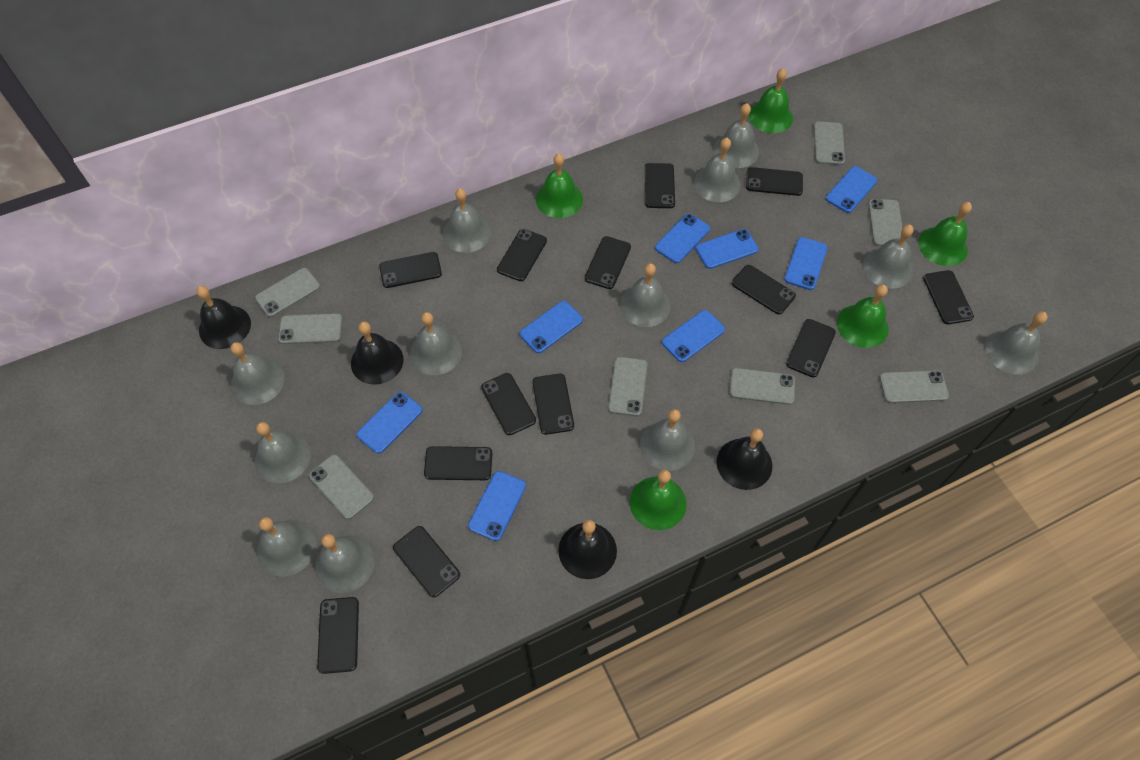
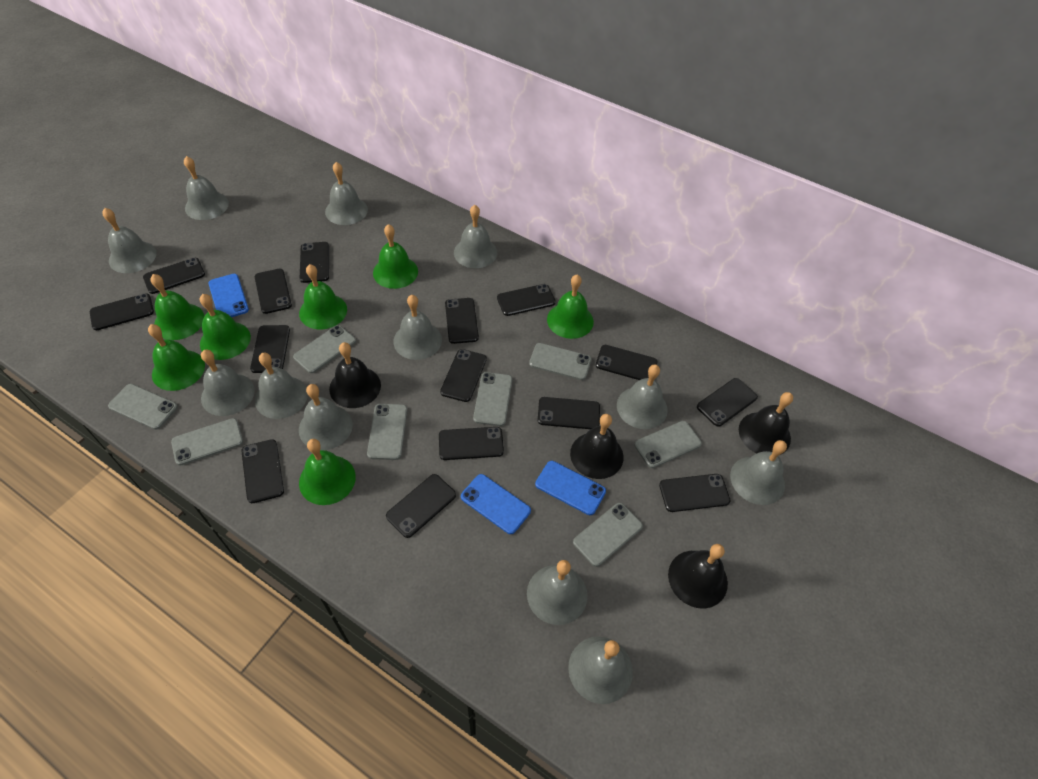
black phone: [317,597,359,674] [379,252,442,288] [393,526,460,597] [424,446,492,480] [481,373,536,435] [497,229,547,281] [532,374,574,435] [585,236,631,289] [645,163,675,208] [732,265,796,314] [746,167,803,196] [786,319,836,377] [923,270,974,324] = 13 -> [90,293,154,330] [143,258,205,294] [241,439,284,503] [250,325,290,373] [255,269,292,314] [300,242,329,283] [386,474,456,538] [439,427,504,460] [440,349,487,402] [445,298,479,344] [497,284,556,316] [538,397,600,429] [596,345,658,380] [659,474,730,512] [697,378,758,427] = 15
blue phone: [356,392,423,454] [468,471,526,541] [520,301,583,353] [655,214,710,263] [662,310,725,362] [696,229,759,269] [784,237,828,290] [826,166,878,213] = 8 -> [209,274,249,317] [461,474,531,534] [535,461,606,515] = 3
green bell: [536,154,583,218] [630,470,687,530] [748,68,793,133] [837,284,889,348] [918,202,972,266] = 5 -> [148,324,205,391] [150,274,204,340] [200,294,251,360] [299,264,347,330] [299,439,356,505] [373,224,418,289] [547,275,594,339] = 7

